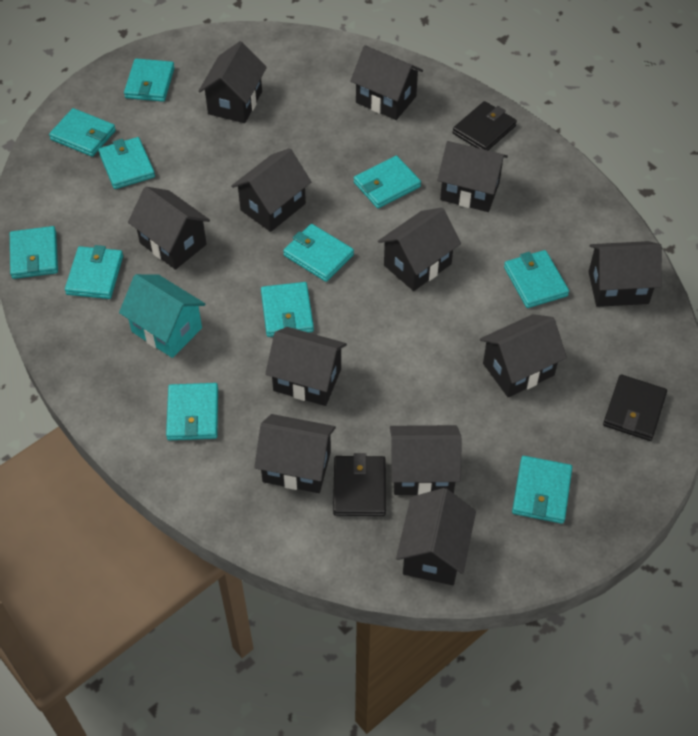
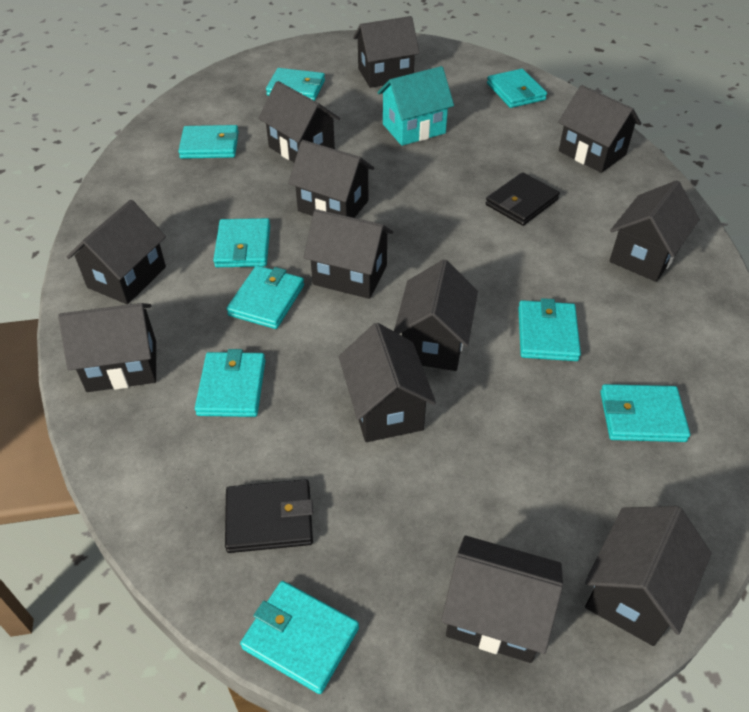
black wallet: [333,453,386,516] [453,101,517,150] [603,375,667,441] = 3 -> [225,479,313,553] [486,172,560,226] = 2
turquoise wallet: [10,226,58,279] [49,108,116,157] [65,245,123,299] [98,137,155,189] [124,58,175,102] [166,383,218,440] [261,282,314,337] [283,224,354,282] [354,156,421,208] [504,250,569,308] [512,456,572,524] = 11 -> [178,125,239,159] [195,349,265,417] [213,218,270,267] [226,266,304,329] [240,581,359,694] [266,68,325,101] [487,69,547,108] [518,298,581,361] [600,384,690,442] = 9

